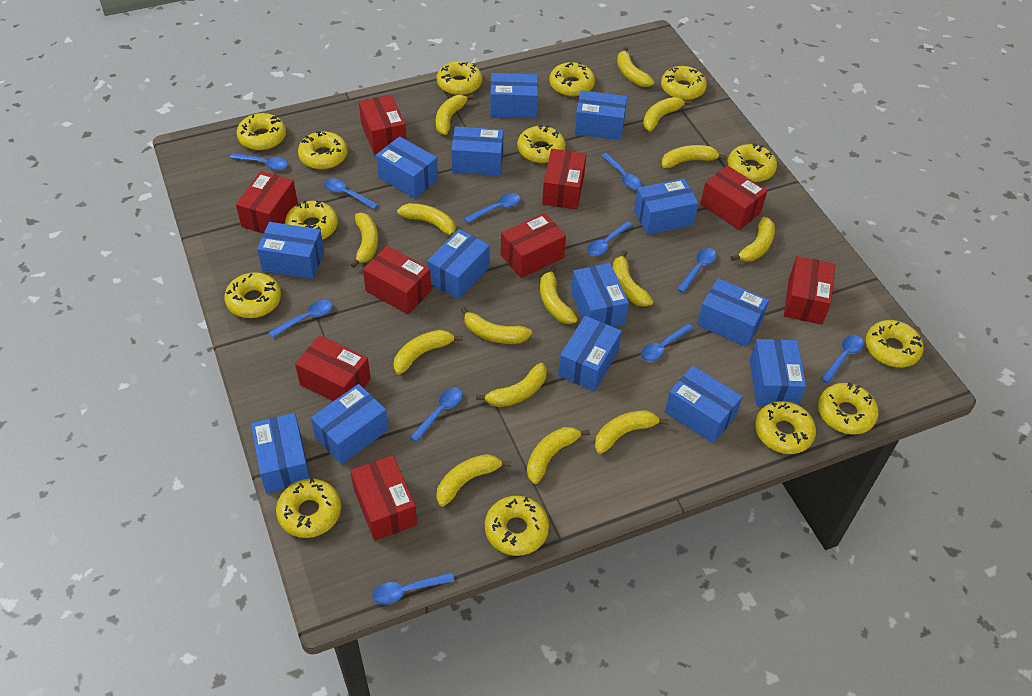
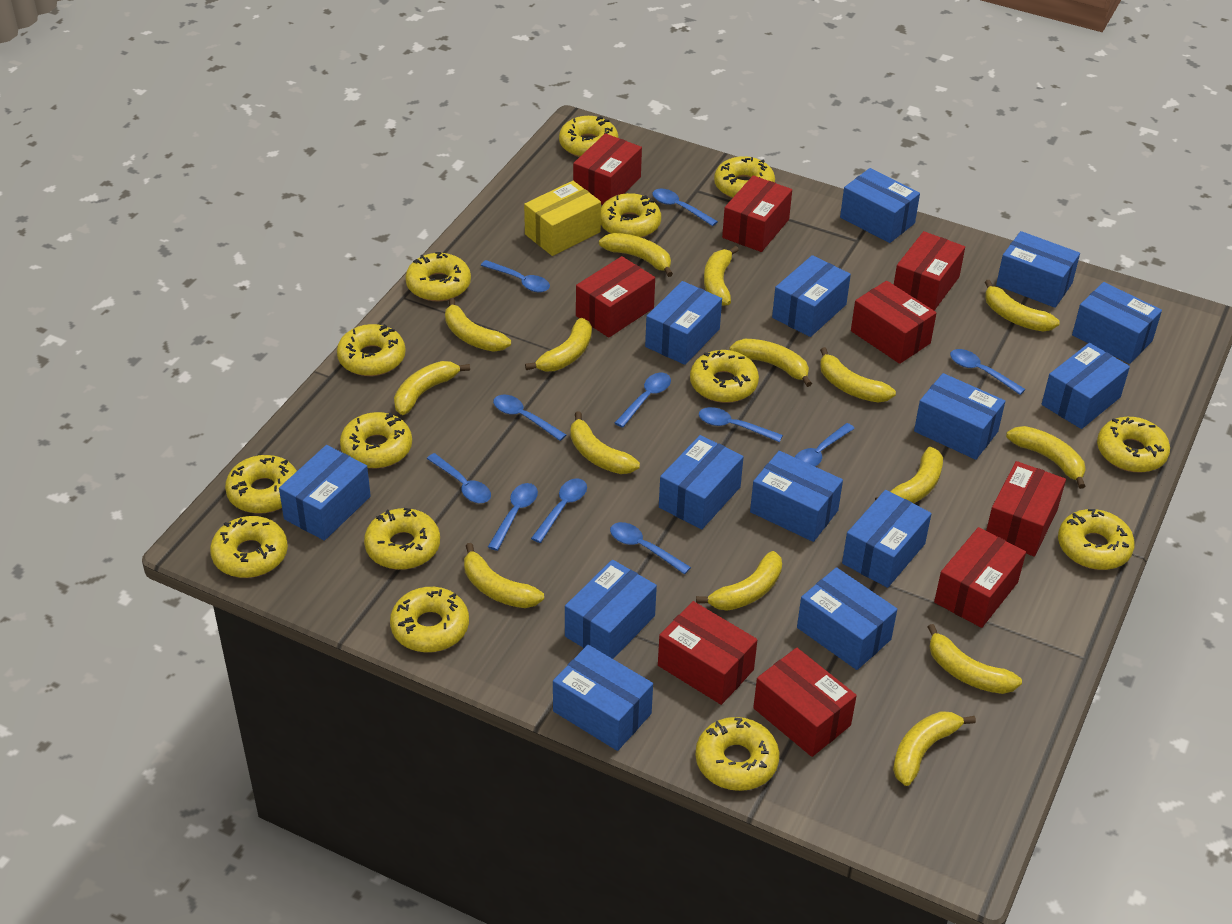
yellow box: none = 0 -> [524,181,601,256] = 1

